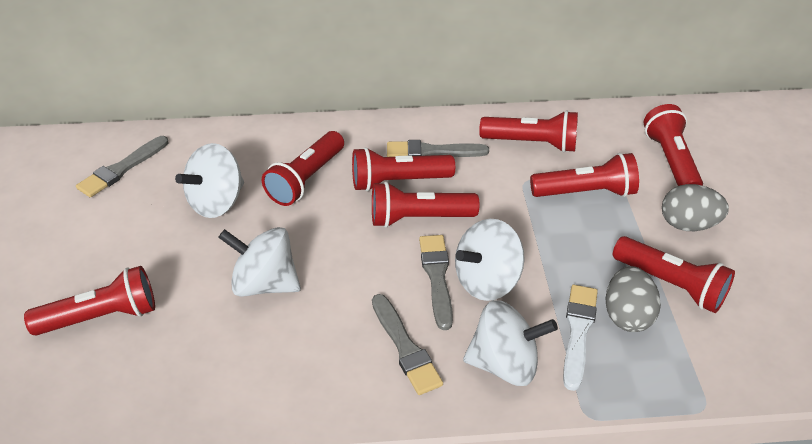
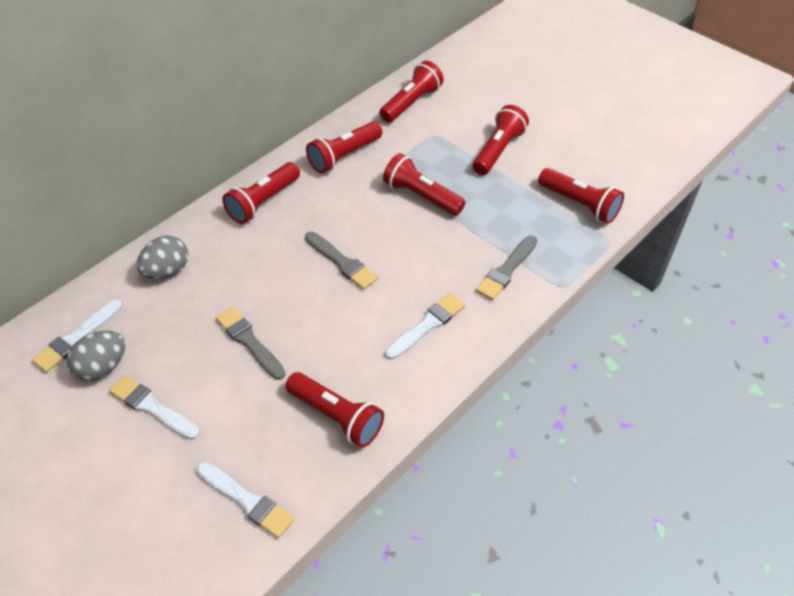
grey brush: [76,136,168,197] [372,294,443,395] [387,140,489,157] [419,235,453,330] = 4 -> [216,307,286,380] [305,232,378,290] [476,236,537,300] = 3
red flashlight: [24,266,155,336] [262,131,344,206] [352,147,455,191] [372,182,479,228] [479,110,578,153] [530,153,639,197] [613,236,735,313] [643,104,703,186] = 8 -> [222,162,300,224] [285,372,384,448] [306,121,382,173] [379,61,444,123] [383,153,465,216] [473,105,529,175] [538,168,624,224] = 7
white brush: [563,285,598,391] = 1 -> [32,300,123,373] [109,375,200,440] [197,462,294,538] [385,293,465,360] = 4
white spinning top: [175,143,244,218] [218,227,301,297] [455,219,525,301] [463,300,558,386] = 4 -> none = 0

